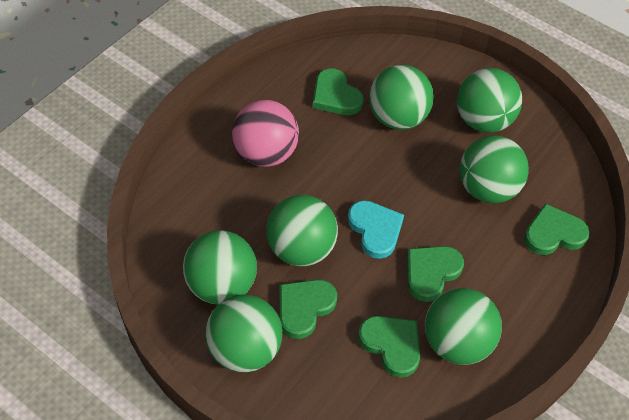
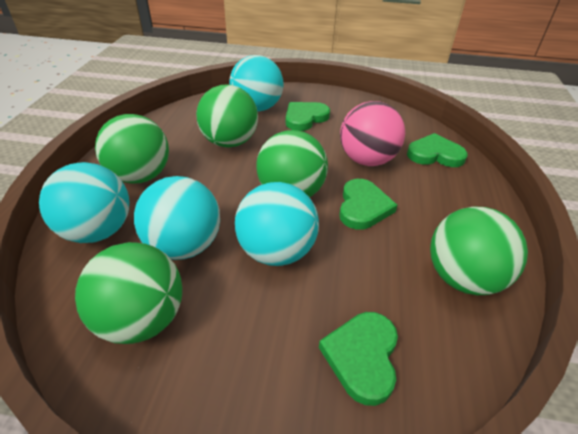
green ball: [183,230,257,304] [205,294,283,372] [266,195,338,266] [369,65,434,130] [425,288,502,365] [457,68,522,133] [460,135,529,203] = 7 -> [75,242,182,344] [95,114,169,184] [196,85,258,148] [256,130,328,197] [430,206,528,295] = 5
green heart: [280,279,337,339] [313,68,364,115] [358,316,420,378] [407,246,464,302] [524,204,590,255] = 5 -> [286,102,330,131] [319,312,398,406] [339,179,397,230] [407,133,467,167] = 4
turquoise ball: none = 0 -> [39,162,129,243] [134,176,220,260] [229,55,283,112] [235,182,319,266] = 4
turquoise heart: [347,200,404,259] = 1 -> none = 0

